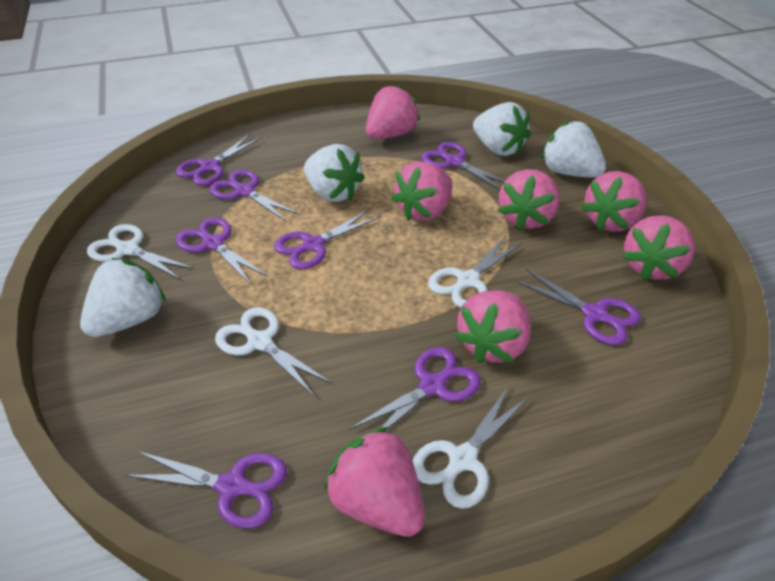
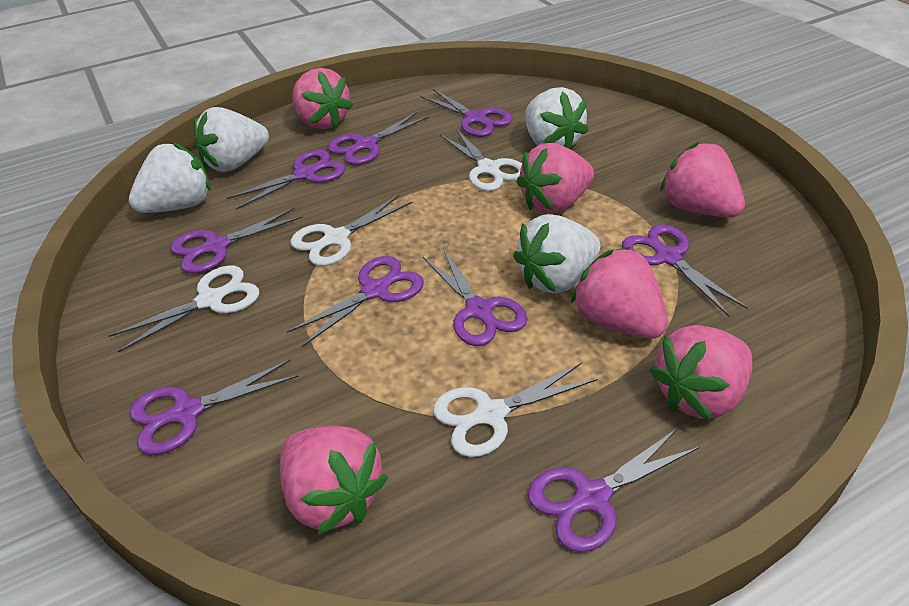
pink strawberry: [324,427,425,537] [366,84,420,139] [391,161,452,221] [455,290,531,363] [498,169,560,231] [581,171,647,232] [622,215,695,281] = 7 -> [280,426,388,535] [292,68,353,129] [516,143,594,214] [571,247,668,339] [649,325,752,421] [660,142,745,218] = 6
purple scissors: [125,451,287,529] [175,134,261,186] [176,217,268,285] [209,170,300,222] [274,210,380,269] [349,347,481,431] [421,142,505,190] [515,268,641,345] = 8 -> [129,359,299,455] [170,207,303,274] [227,150,346,210] [287,256,424,347] [327,111,429,165] [420,89,512,137] [423,248,528,346] [528,428,700,552] [622,224,748,316] = 9

